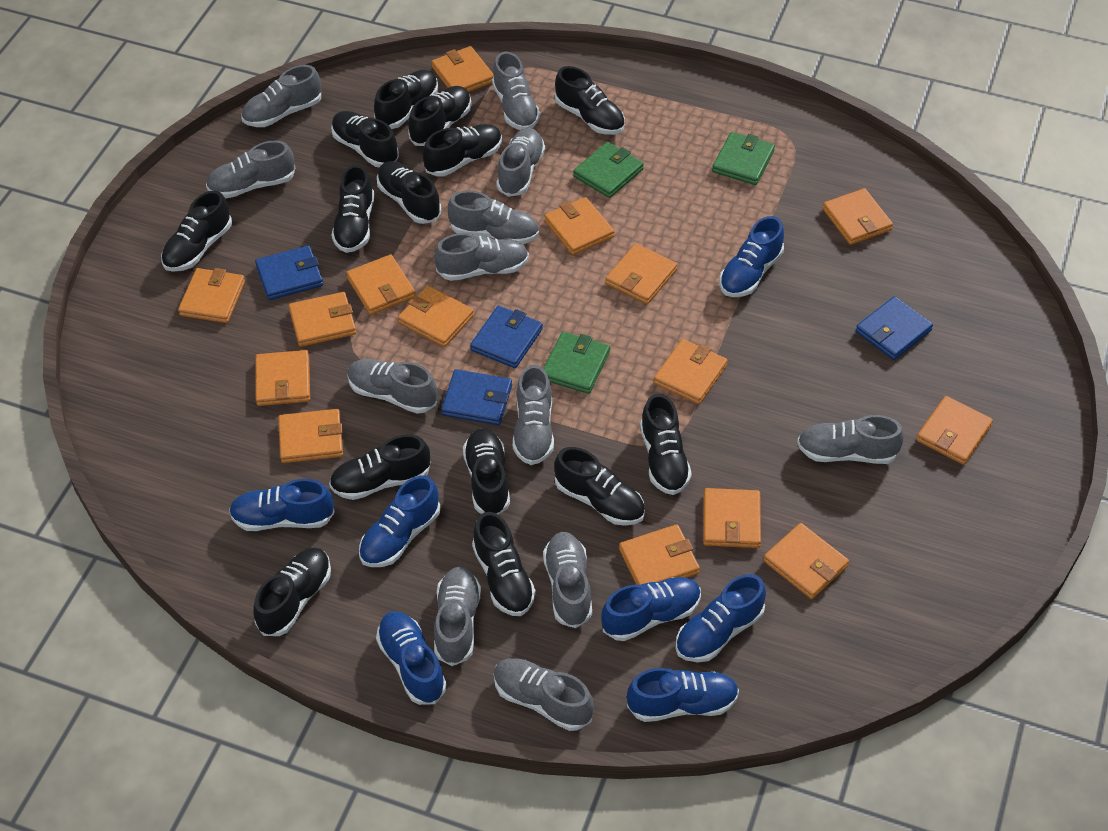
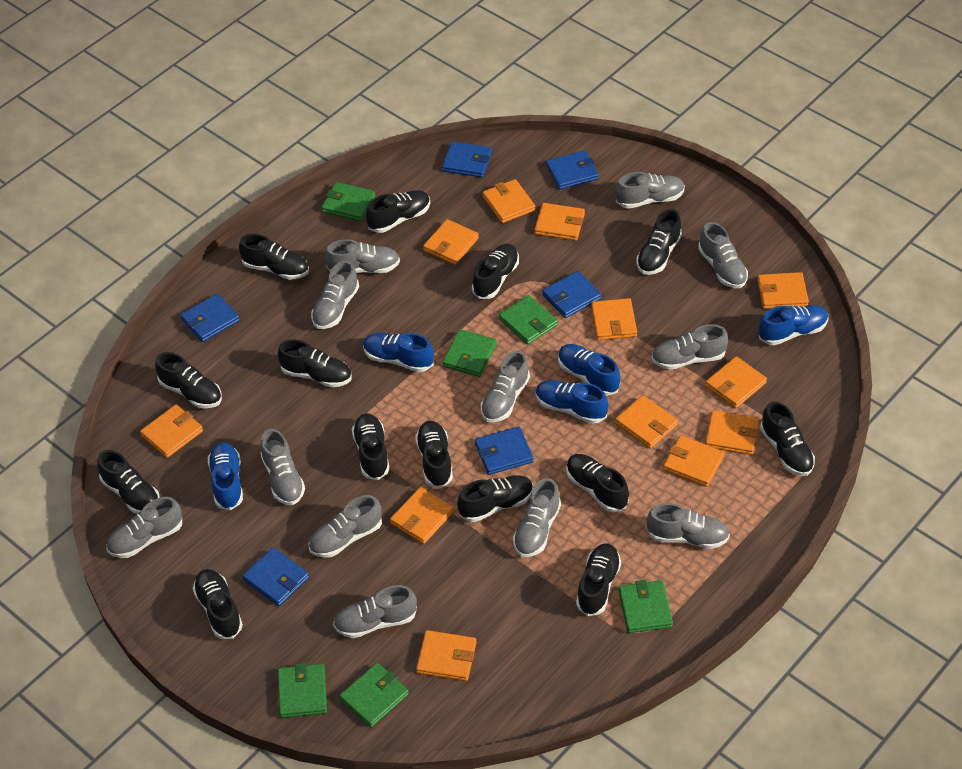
blue shoe: [229,479,335,531] [359,475,440,567] [376,611,446,705] [601,577,701,641] [627,668,739,722] [675,574,766,662] [719,216,784,297] = 7 -> [208,442,243,510] [363,333,434,372] [535,380,609,424] [558,344,620,396] [759,305,829,345] = 5
blue wallet: [255,246,323,300] [441,369,512,425] [470,306,543,368] [856,296,933,360] = 4 -> [180,294,240,342] [242,547,309,606] [442,141,492,178] [475,426,534,475] [542,271,601,318] [546,150,599,190] = 6
green wallet: [543,332,610,394] [573,142,644,198] [712,132,775,185] = 3 -> [278,663,327,718] [322,182,375,221] [339,663,409,728] [442,329,497,377] [499,295,558,345] [619,580,673,633] = 6
orange wallet: [178,268,245,323] [255,350,310,406] [278,409,343,463] [289,292,356,347] [346,254,415,315] [398,286,474,347] [431,46,494,92] [544,197,614,255] [605,244,677,304] [619,524,700,585] [654,339,728,404] [703,488,761,548] [763,523,849,599] [823,188,893,245] [916,396,993,465] = 15 -> [140,405,203,458] [390,487,454,544] [416,630,476,681] [423,219,479,265] [482,179,535,223] [534,203,585,241] [591,298,637,340] [615,395,678,448] [663,435,724,487] [705,356,767,408] [705,410,759,455] [757,272,809,309] = 12

